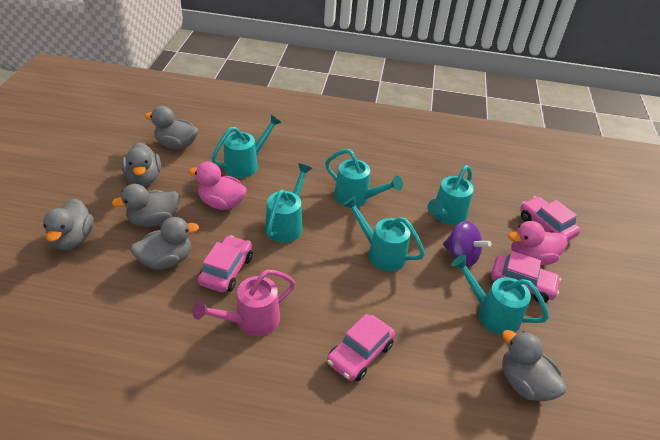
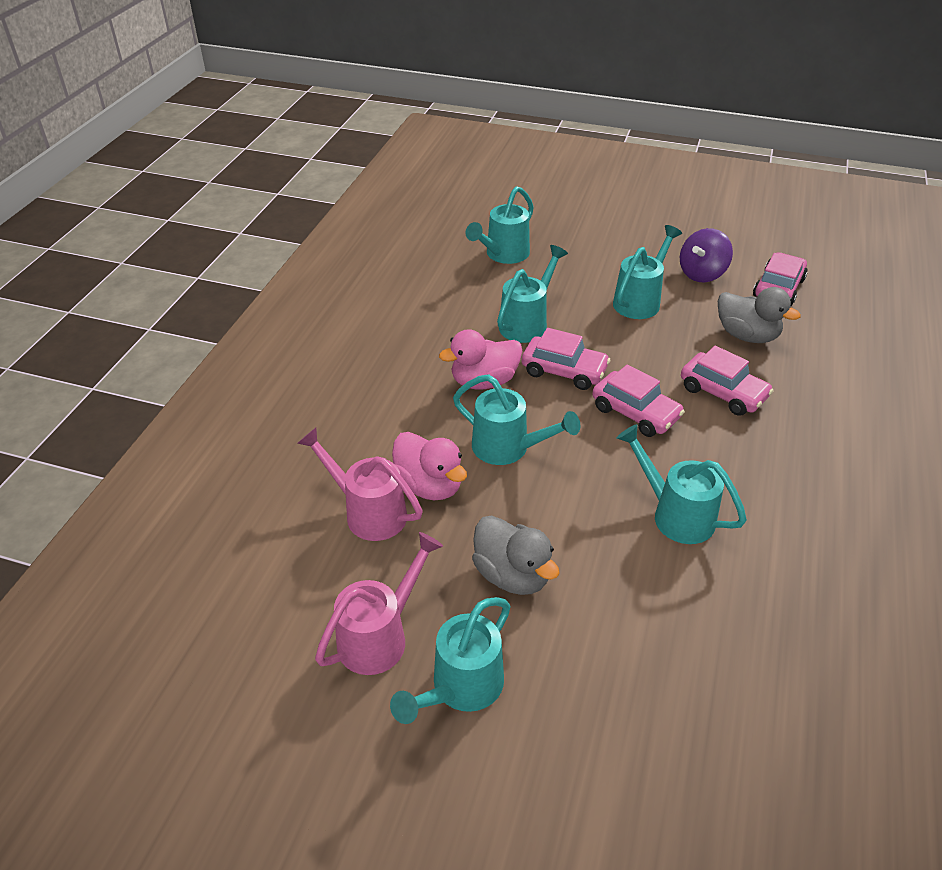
grey duck: [43,199,94,250] [112,184,180,227] [122,142,161,186] [131,217,199,270] [145,106,199,149] [502,330,567,401] = 6 -> [472,515,560,595] [718,287,801,343] = 2
pink watering can: [192,270,295,336] = 1 -> [297,428,423,541] [315,532,443,675] = 2

